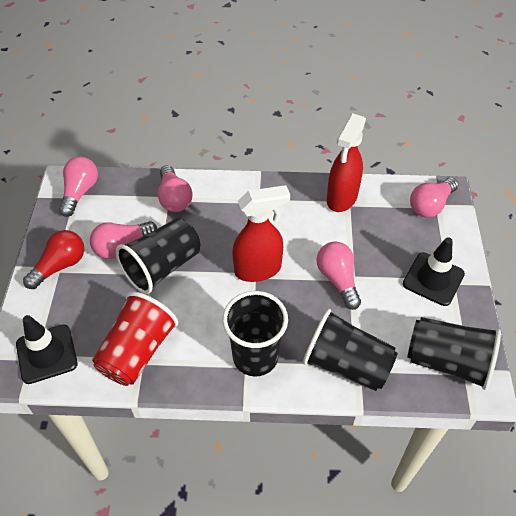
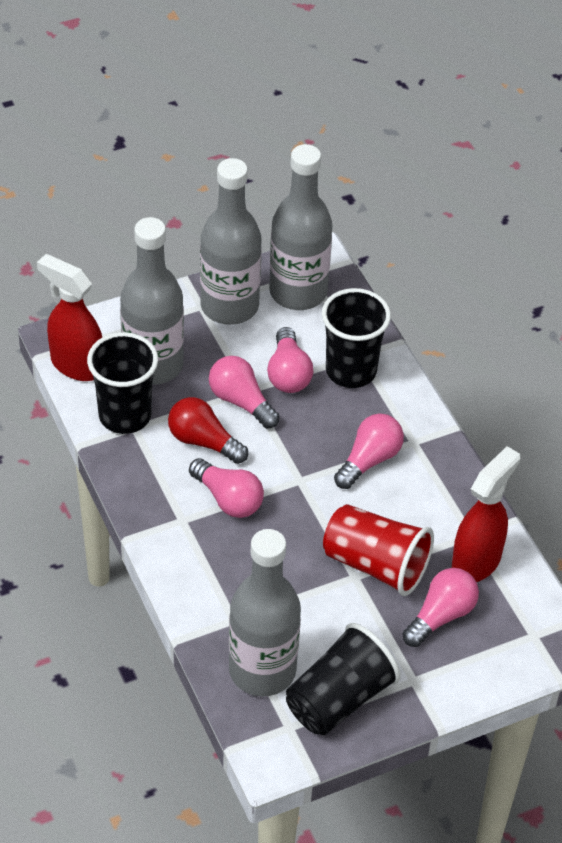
black cup: [116,218,200,294] [223,291,288,376] [303,309,398,391] [407,317,501,390] = 4 -> [87,332,158,434] [286,623,401,735] [322,288,391,388] = 3
black traffic cone: [16,315,78,384] [403,237,465,306] = 2 -> none = 0
grey bottle: none = 0 -> [120,217,184,385] [200,158,262,325] [229,529,301,697] [269,144,332,310] = 4

